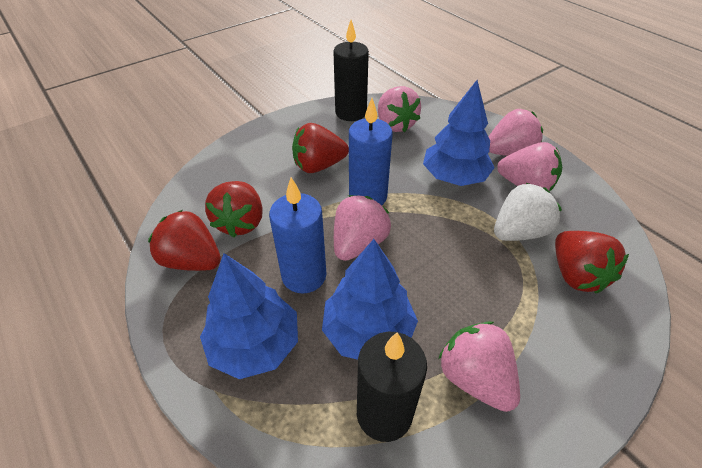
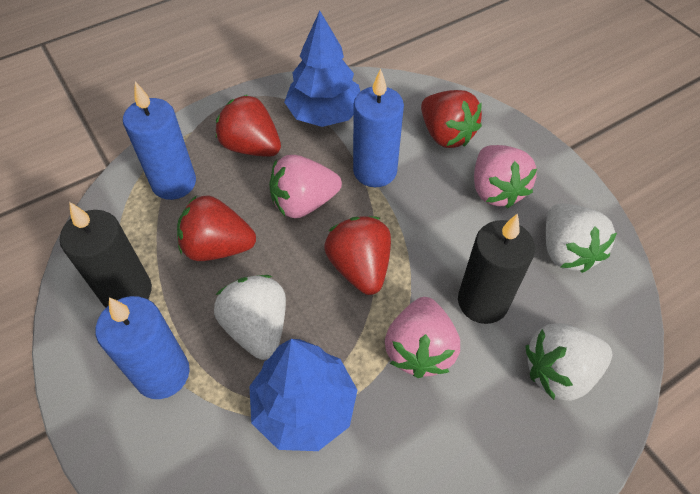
blue candle: [269,177,326,294] [349,98,393,205] = 2 -> [96,296,190,399] [123,82,196,200] [353,69,404,187] = 3
blue tree: [200,253,298,379] [322,239,418,360] [423,80,495,186] = 3 -> [249,339,357,451] [284,11,360,127] = 2
pink strawberry: [334,195,391,261] [378,86,421,132] [438,321,520,412] [489,109,543,156] [497,142,562,192] = 5 -> [269,155,342,218] [385,297,460,378] [474,145,537,208] = 3
white strawberry: [494,183,562,241] = 1 -> [214,275,286,360] [526,323,612,401] [546,204,617,273] = 3

